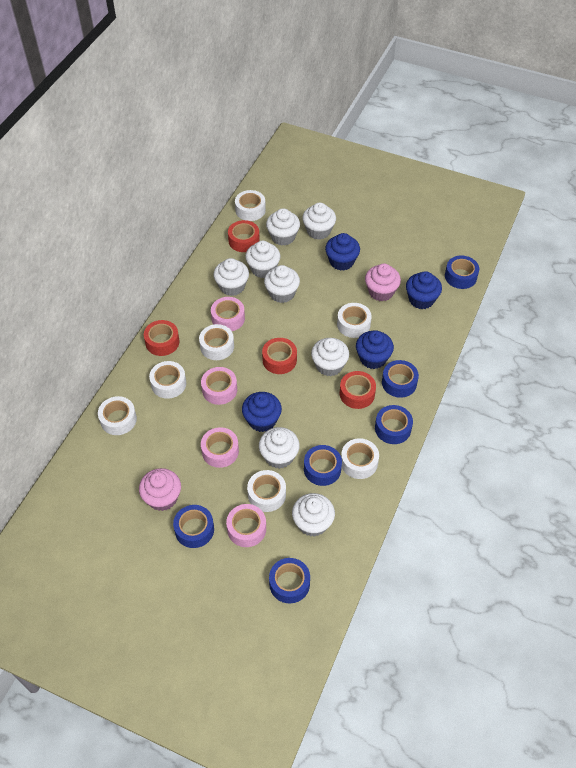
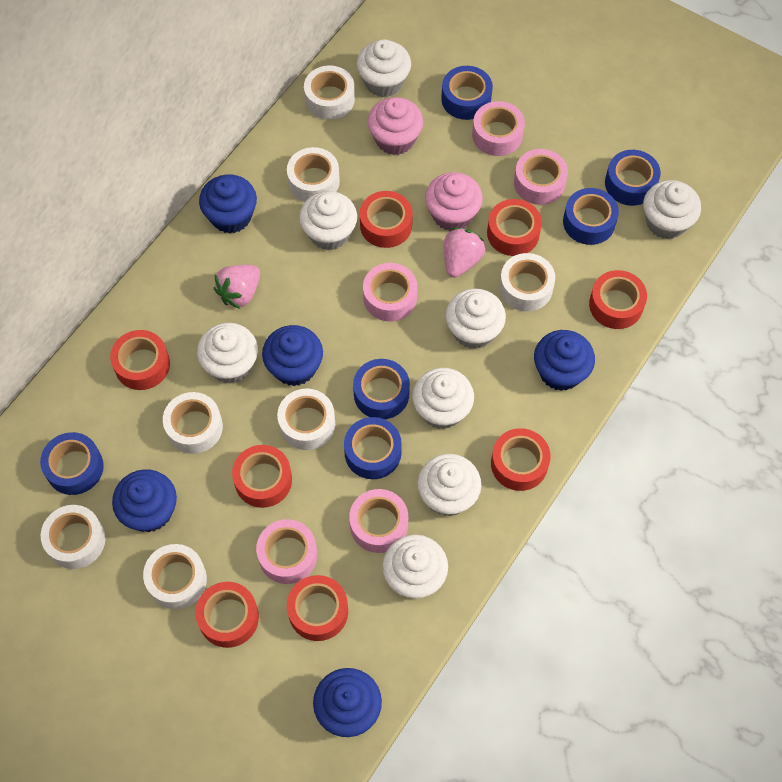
blue cupcake: [242,392,282,432] [325,233,360,271] [356,331,394,369] [406,271,442,309] = 4 -> [112,469,177,532] [199,175,257,234] [262,325,323,386] [313,668,382,737] [534,330,595,391] = 5
pink strawberry: none = 0 -> [214,265,260,309] [444,228,485,277] = 2
pink tape: [201,367,237,405] [201,427,239,468] [211,297,245,331] [226,504,266,547] = 4 -> [256,519,317,584] [349,489,408,553] [363,263,417,321] [472,101,525,156] [514,149,568,205] = 5
red tape: [144,320,180,356] [228,220,260,252] [262,338,297,374] [340,371,376,409] = 4 -> [110,330,170,390] [195,582,259,648] [232,445,292,508] [287,575,348,641] [360,191,413,248] [487,199,542,256] [491,428,551,491] [589,270,647,329] = 8

